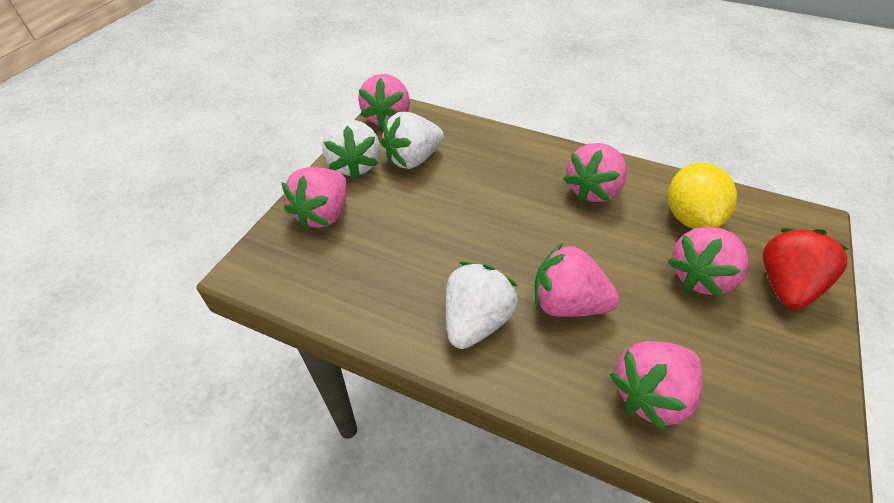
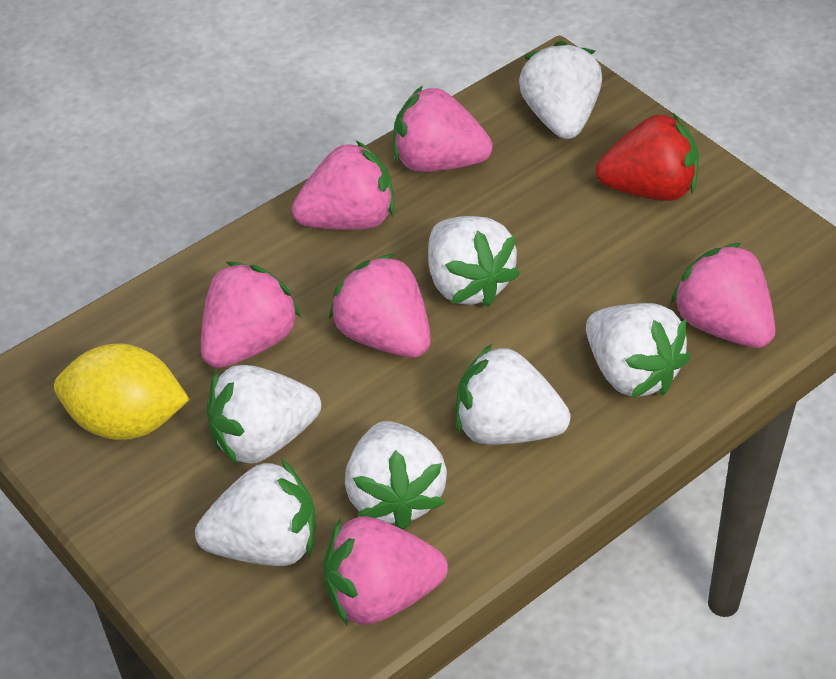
white strawberry: [322,120,380,179] [381,112,444,169] [446,262,518,349] = 3 -> [195,459,316,566] [207,365,321,466] [345,421,447,530] [428,216,520,307] [456,343,571,445] [519,41,602,139] [586,303,691,398] = 7

